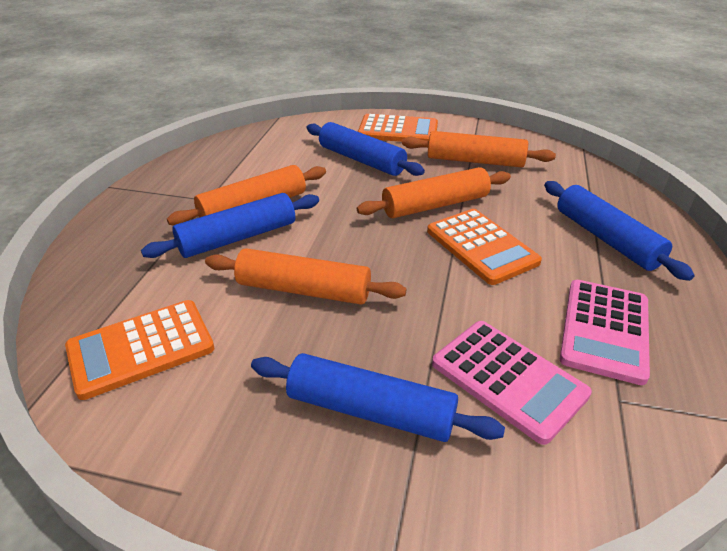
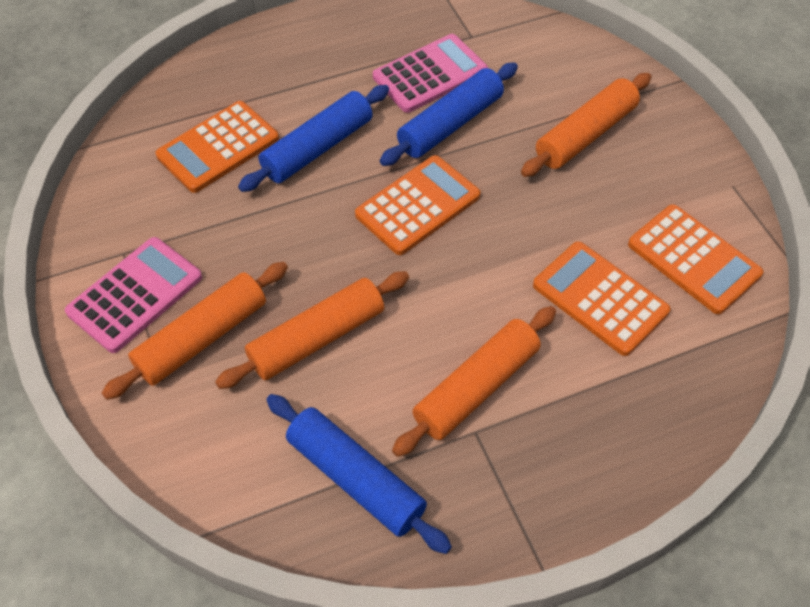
blue rolling pin: [141,193,319,258] [251,353,505,442] [306,122,425,176] [544,181,695,281] = 4 -> [238,85,389,192] [266,394,452,554] [380,62,518,166] = 3
orange calculator: [65,300,215,400] [358,114,438,142] [427,209,542,285] = 3 -> [156,101,279,193] [355,155,481,255] [533,241,671,356] [628,204,763,315] = 4

